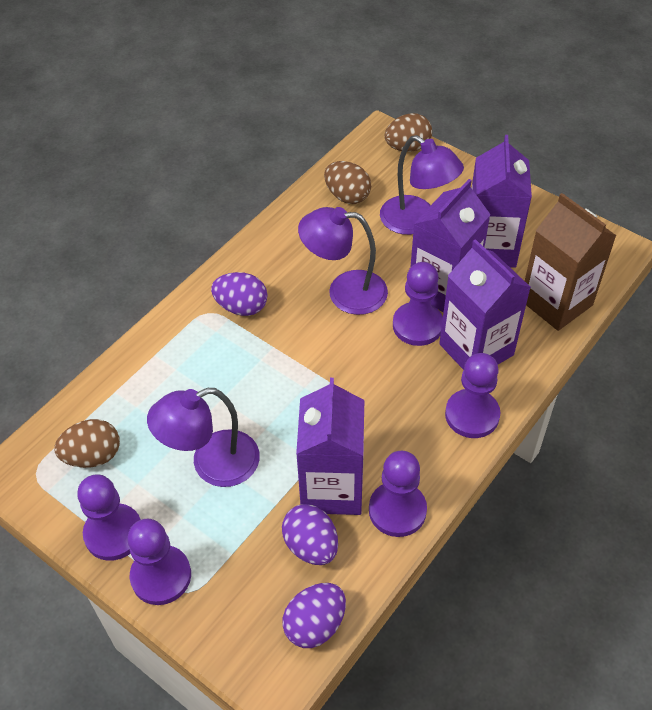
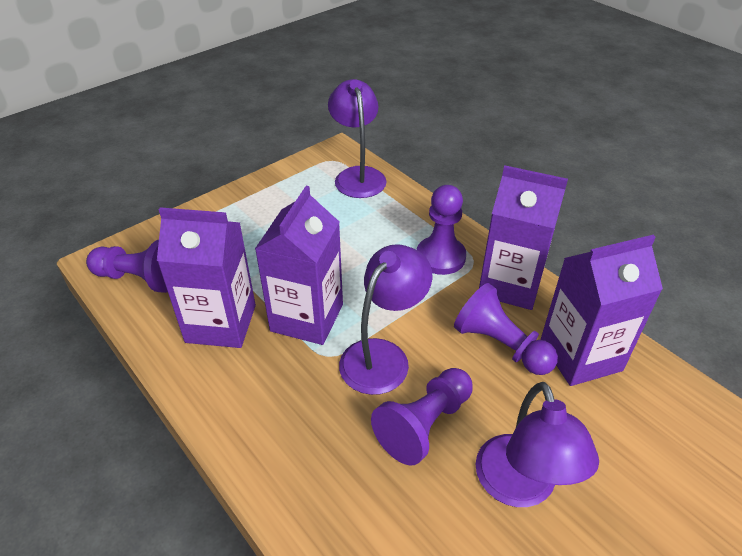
brown carton: [525,193,617,331] = 1 -> none = 0
brown egg: [54,419,120,468] [324,161,371,204] [384,113,432,152] = 3 -> none = 0
purple egg: [211,272,268,316] [282,504,338,565] [283,583,346,648] = 3 -> none = 0
purple pawn: [77,474,141,561] [127,519,191,605] [369,451,427,537] [393,262,443,346] [445,353,500,438] = 5 -> [86,239,168,293] [371,368,473,466] [417,185,466,275] [454,283,558,375] = 4

